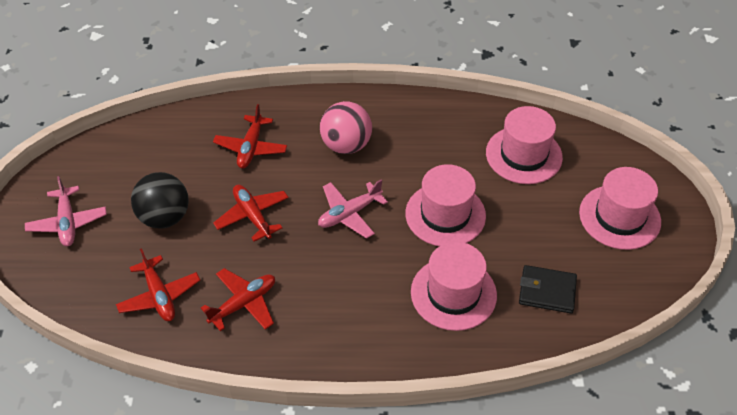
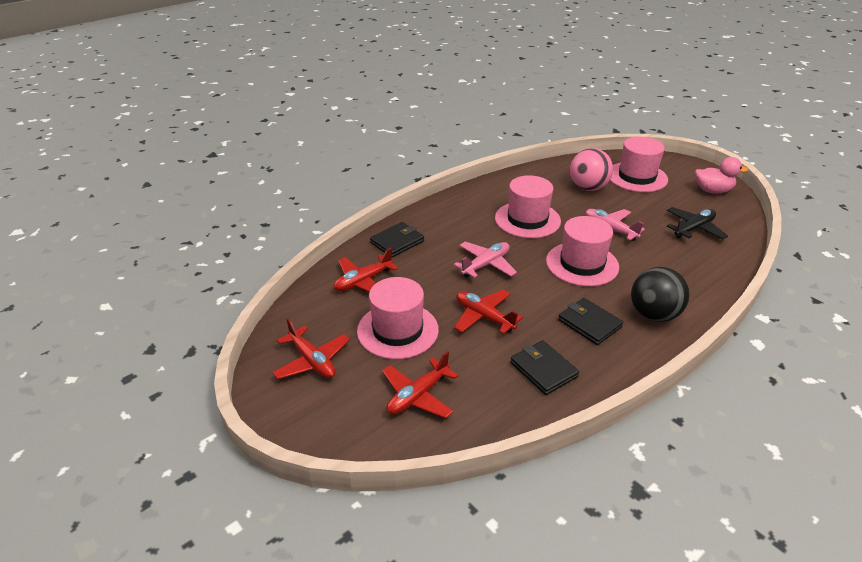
black plane: none = 0 -> [667,207,728,239] = 1
black wallet: [519,265,577,314] = 1 -> [370,222,424,257] [510,340,579,395] [558,298,623,345] = 3
pink duck: none = 0 -> [695,157,748,194] = 1

